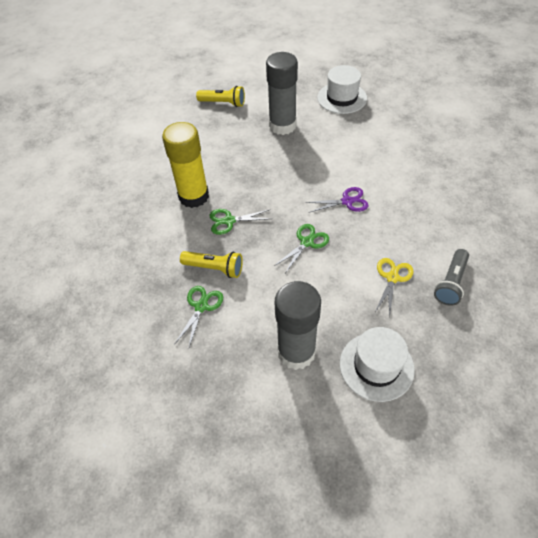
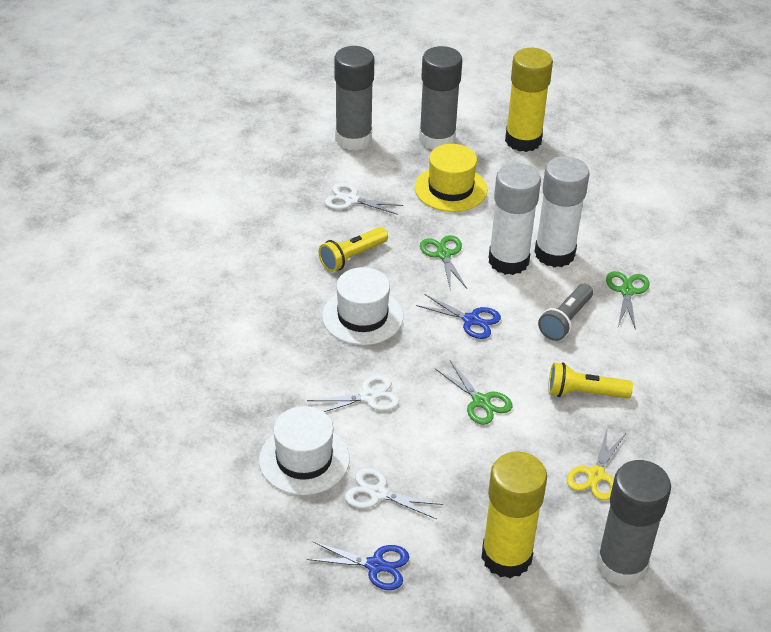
blue scissors: none = 0 -> [306,541,409,590] [416,294,501,339] = 2
grey glue stick: [266,52,298,135] [275,281,321,370] = 2 -> [334,46,374,151] [419,46,462,150] [596,460,671,587] = 3
purple scissors: [305,187,369,213] = 1 -> none = 0
white glue stick: none = 0 -> [489,163,541,275] [534,156,590,267] = 2
white scissors: none = 0 -> [307,375,399,412] [325,183,403,215] [345,468,444,519] = 3
yellow glue stick: [162,122,209,208] = 1 -> [481,452,547,578] [505,48,553,152] = 2
yellow hat: none = 0 -> [415,144,487,212] = 1

